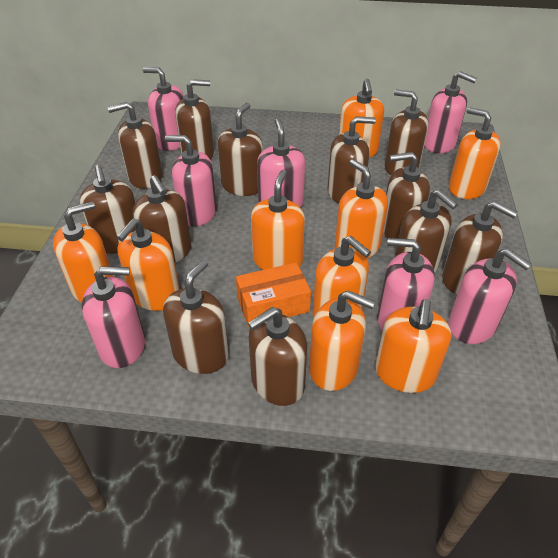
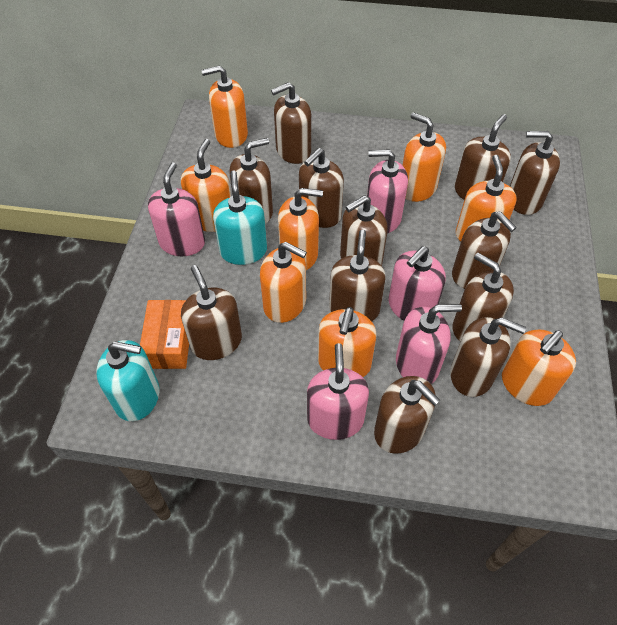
orange soap dispenser: [53,201,113,303] [117,218,180,311] [251,170,305,270] [309,290,375,391] [313,236,371,318] [335,159,388,258] [339,79,384,158] [375,299,451,393] [449,107,501,199] = 9 -> [181,139,231,232] [201,65,248,148] [260,242,307,323] [278,188,323,270] [318,307,377,377] [402,112,446,202] [456,155,516,242] [502,329,576,406] = 8
pink soap dispenser: [82,266,145,368] [143,67,184,151] [165,135,217,227] [257,118,305,207] [377,238,435,331] [424,71,477,153] [448,248,531,344] = 7 -> [148,162,205,256] [307,343,369,440] [367,149,408,233] [389,246,446,320] [396,304,462,384] = 5
turquoise soap dispenser: none = 0 -> [96,340,159,421] [213,170,267,265] = 2

